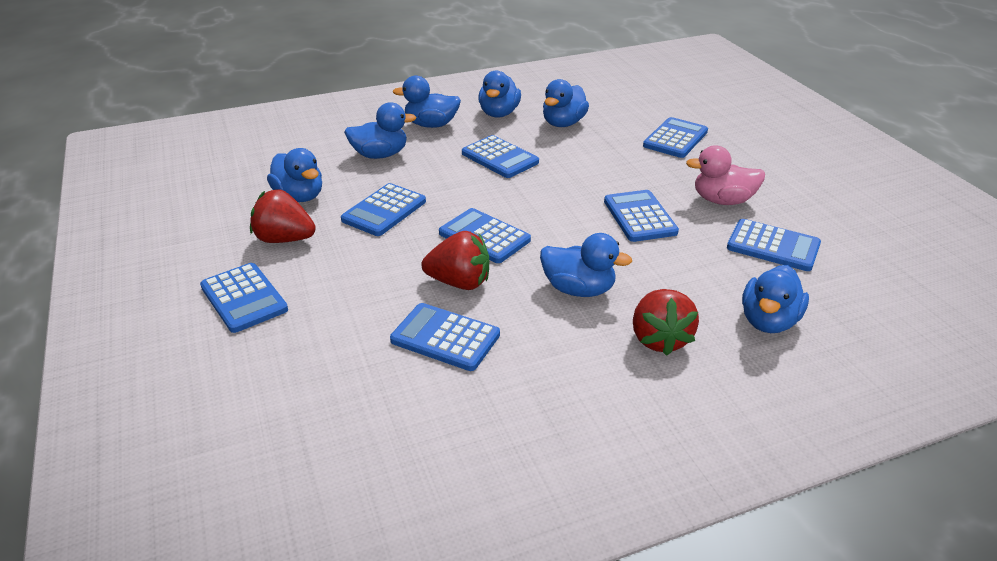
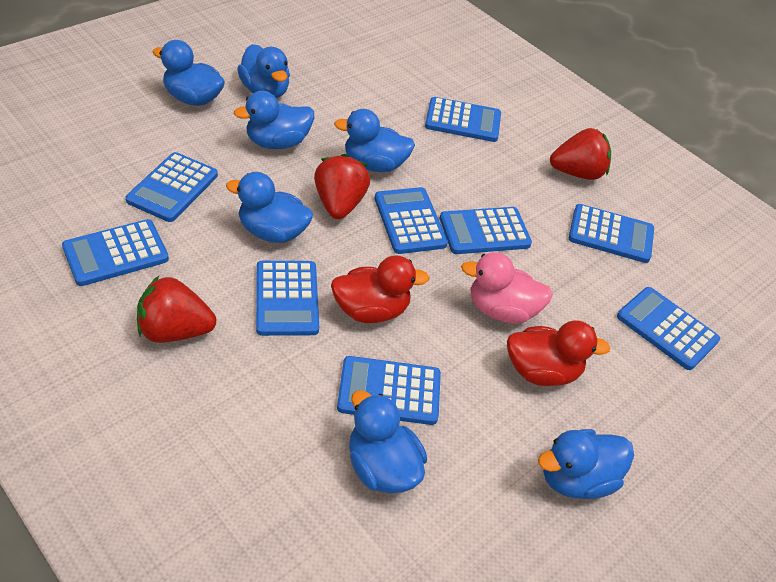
blue calculator: [200,263,288,333] [341,183,426,236] [390,303,500,371] [439,208,531,263] [462,135,539,178] [604,190,679,242] [643,117,708,158] [727,219,821,271] = 8 -> [62,219,169,286] [126,152,218,222] [256,261,319,336] [337,356,441,425] [375,187,448,254] [425,97,501,142] [440,207,532,254] [569,204,654,263] [617,287,720,370] = 9
red duck: none = 0 -> [331,255,430,323] [507,320,610,386] = 2

